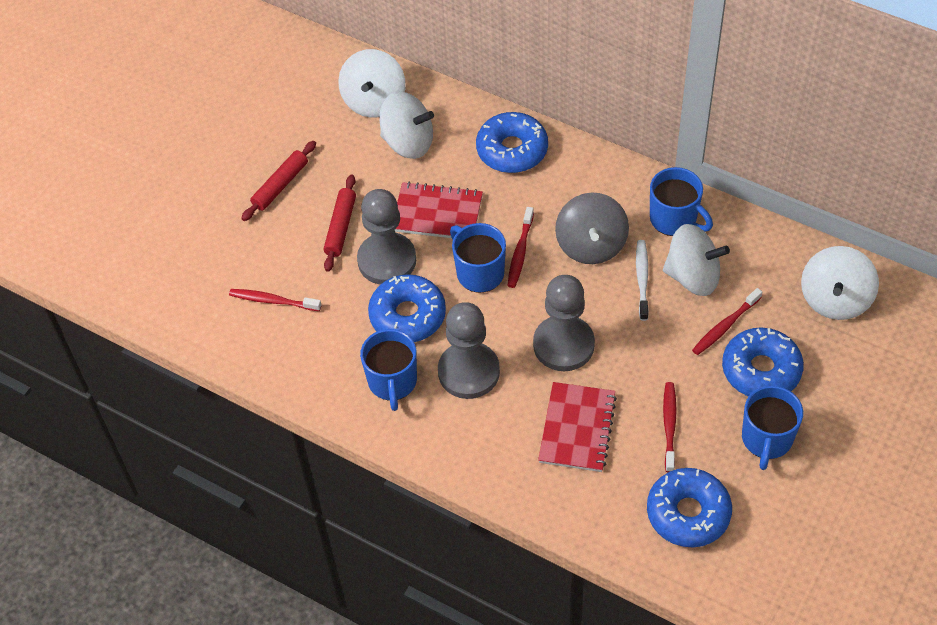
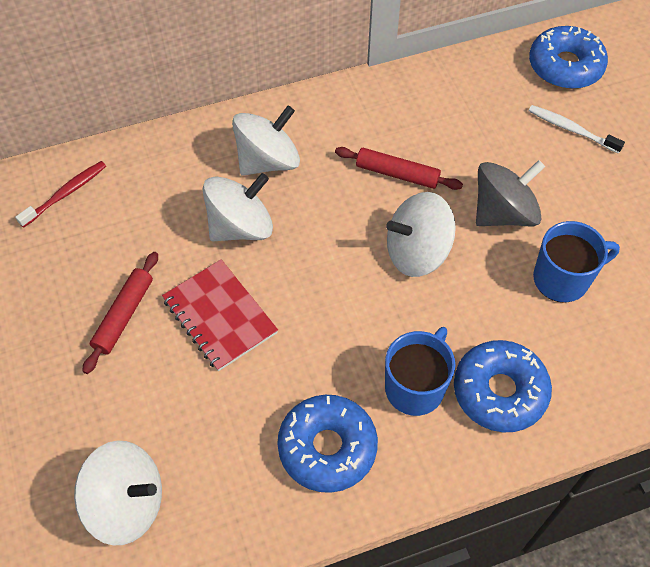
blue donut: [368,274,446,342] [476,112,548,173] [647,468,732,547] [722,327,804,397] = 4 -> [277,395,378,493] [454,340,552,432] [529,26,608,89] = 3
blue mug: [360,329,417,411] [450,223,506,293] [650,167,713,236] [742,386,803,470] = 4 -> [385,327,456,416] [533,221,620,303] = 2
grey pawn: [357,189,416,285] [438,302,500,399] [533,275,595,371] = 3 -> none = 0
red notebook: [395,182,483,238] [538,382,617,472] = 2 -> [162,259,278,371] = 1
red toothbrush: [229,289,321,311] [507,207,534,288] [663,382,677,472] [692,288,762,355] = 4 -> [15,161,106,228] = 1

